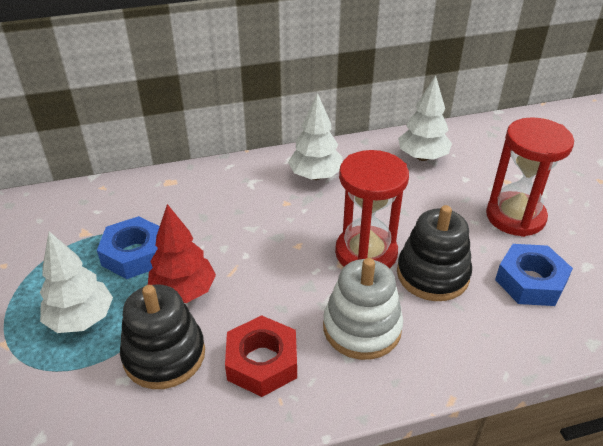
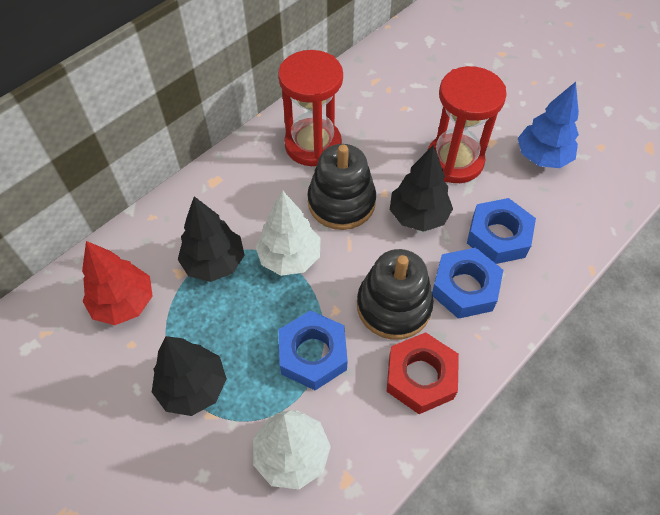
black tree: none = 0 -> [152,336,227,416] [178,196,244,282] [390,145,453,232] = 3
blue nut: [97,216,160,279] [495,244,573,306] = 2 -> [279,310,348,390] [432,248,503,319] [467,198,536,264] = 3
blue tree: none = 0 -> [518,82,579,168] = 1
white stacking toy: [323,258,403,360] = 1 -> none = 0
white tree: [40,231,113,333] [288,93,343,180] [398,75,452,161] = 3 -> [253,410,331,489] [255,191,321,276] = 2

